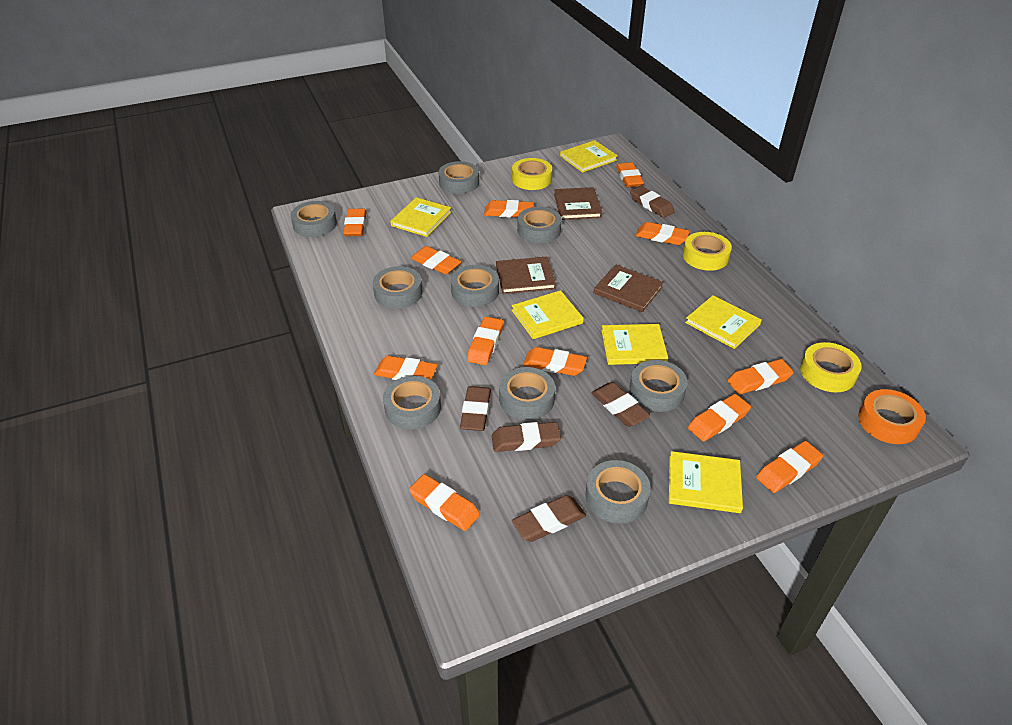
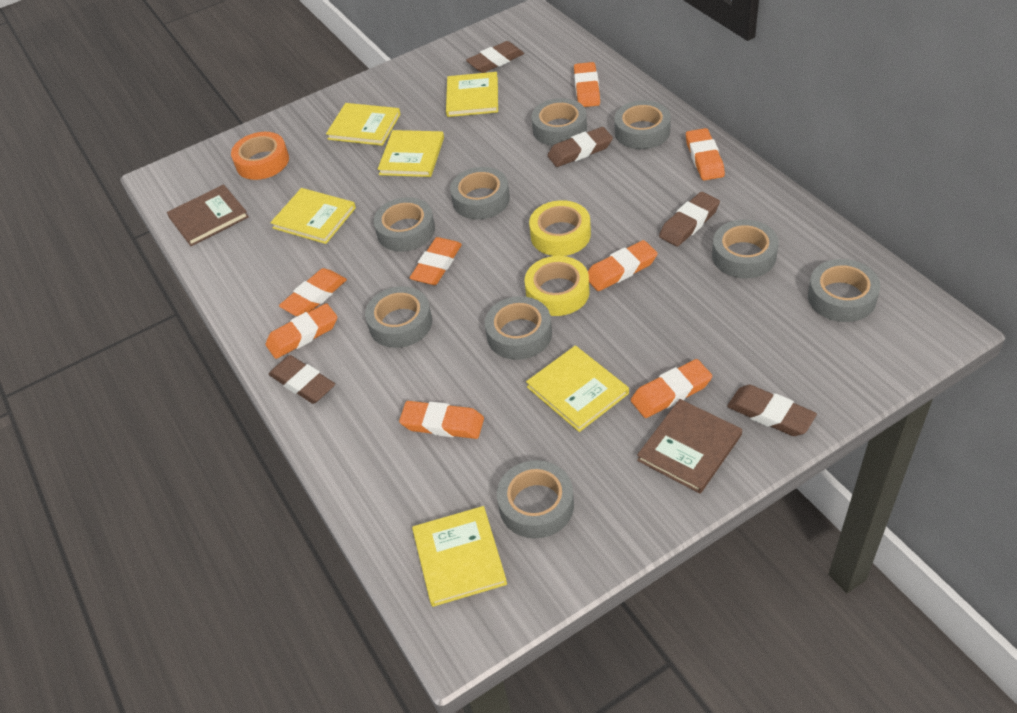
brown book: [496,257,556,294] [554,187,602,220] [594,264,664,312] = 3 -> [167,184,249,246] [637,399,742,494] = 2
orange eraser: [343,208,367,236] [374,356,438,380] [409,474,480,531] [411,246,462,274] [467,317,504,365] [484,200,533,217] [523,347,587,376] [616,162,644,187] [636,222,690,245] [688,394,751,442] [728,359,794,394] [756,441,823,493] = 12 -> [266,303,337,359] [279,268,347,316] [399,401,484,439] [410,237,462,285] [574,62,600,107] [588,240,657,291] [631,359,712,418] [686,128,725,180] = 8
yellow tape: [512,158,552,190] [683,232,732,271] [800,342,862,392] = 3 -> [525,256,589,316] [529,200,591,256] = 2

